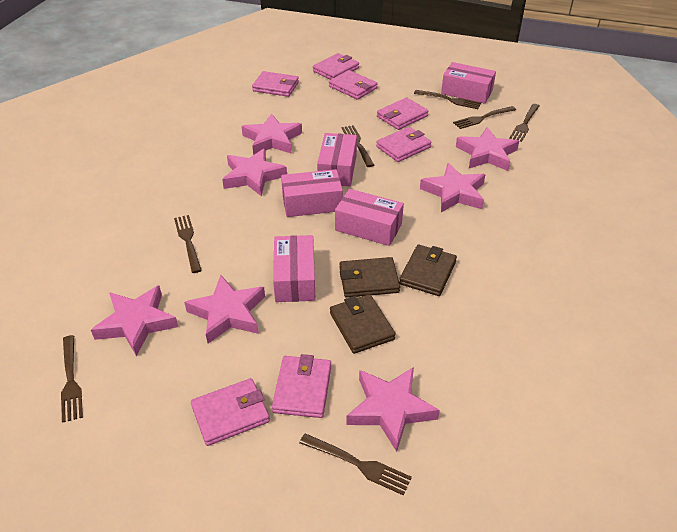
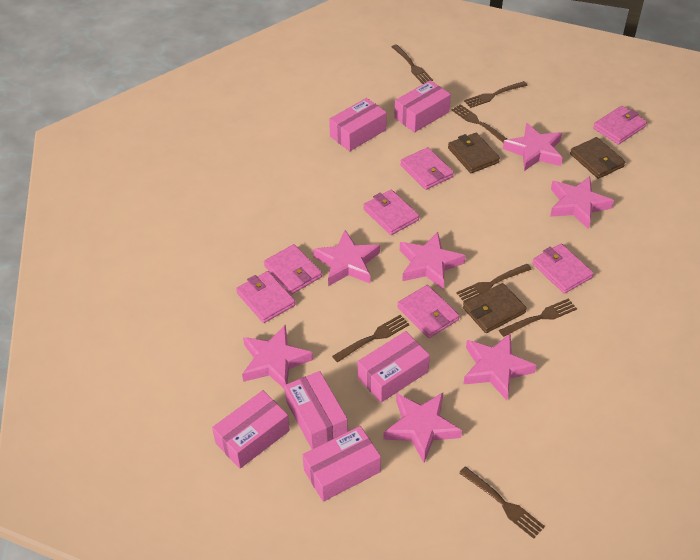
pink box: [273,235,316,302] [281,169,343,217] [317,133,357,186] [335,189,404,246] [441,62,496,104] = 5 -> [212,390,290,469] [285,371,348,449] [302,426,381,502] [329,98,387,151] [358,331,430,403] [394,80,451,132] = 6

